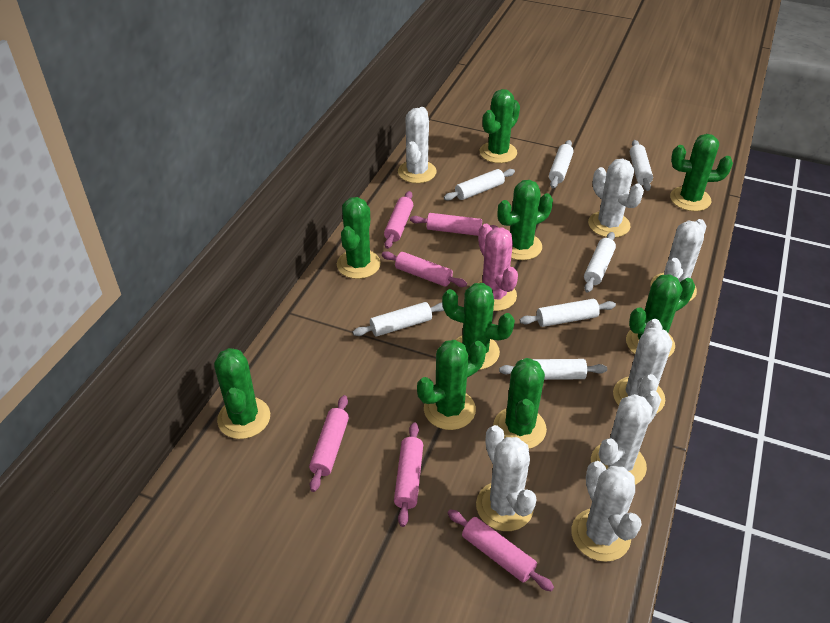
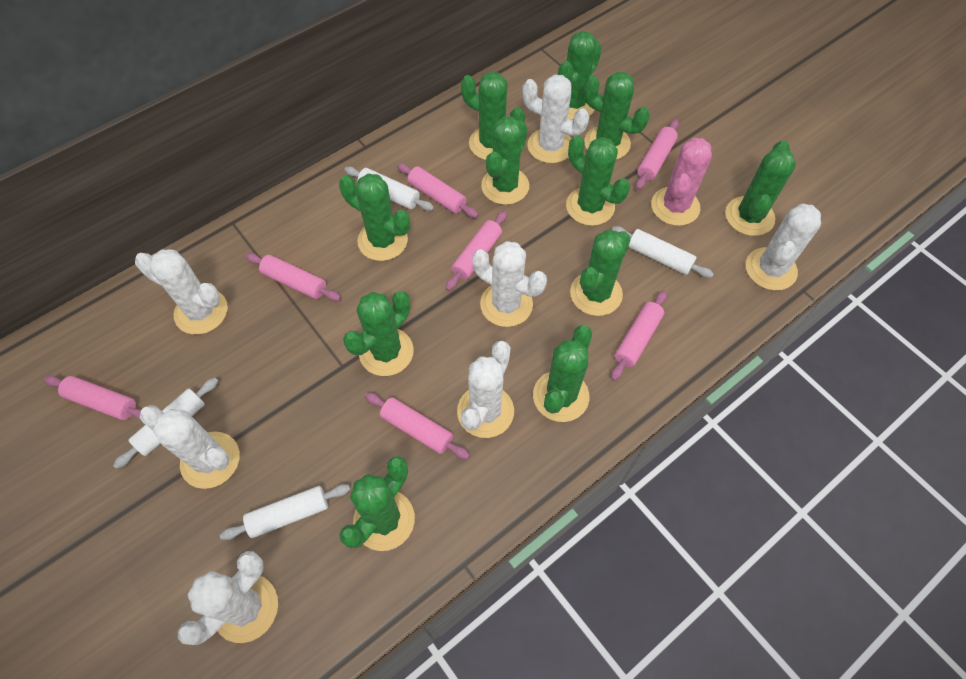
green cactus: [214,348,270,439] [337,197,381,279] [417,340,486,430] [442,283,515,370] [480,89,520,163] [493,358,547,449] [498,180,553,260] [626,274,695,357] [670,134,733,211] = 9 -> [339,173,410,261] [339,456,415,551] [343,291,414,376] [461,72,525,160] [481,116,529,205] [533,325,592,422] [558,31,602,120] [566,135,630,226] [570,230,631,316] [583,72,650,160] [725,140,796,236] = 11
pink rolling pin: [309,395,349,492] [382,251,467,287] [384,191,413,249] [394,423,423,527] [410,213,499,236] [448,509,554,592] = 6 -> [44,376,142,420] [246,253,341,301] [365,393,470,460] [397,163,478,218] [446,211,507,291] [611,290,667,381] [636,119,679,190] = 7
white rolling pin: [353,302,444,337] [444,169,515,201] [499,359,607,380] [519,299,616,327] [549,140,574,189] [584,232,616,293] [630,140,653,191] = 7 -> [113,378,218,469] [220,484,350,540] [344,166,434,211] [612,226,714,278] = 4

